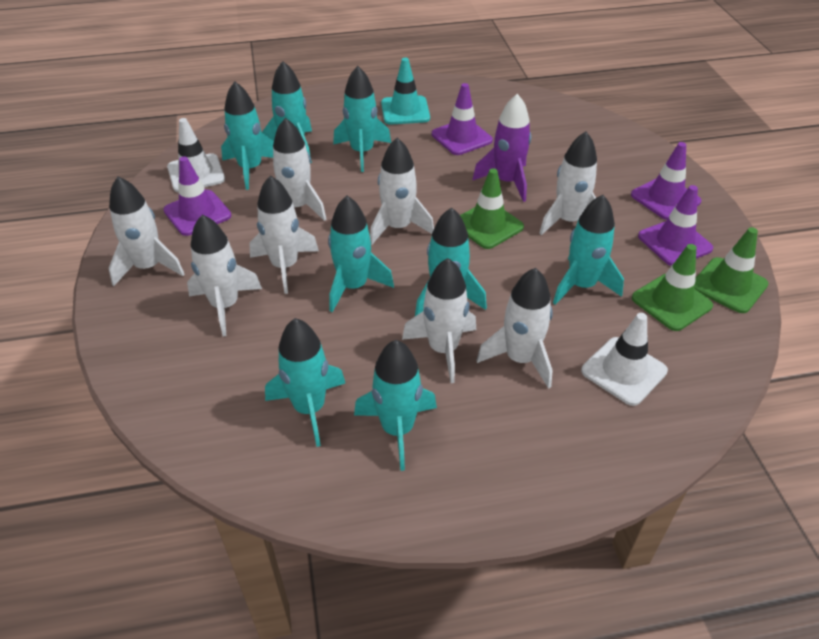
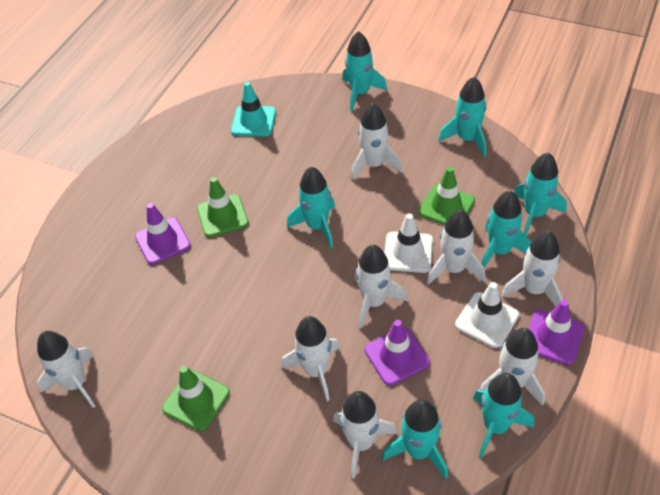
purple rocket: [472,94,531,202] = 1 -> none = 0
purple traffic cone: [163,156,231,236] [432,83,493,155] [631,142,701,220] [638,185,713,266] = 4 -> [135,203,191,265] [365,320,430,386] [529,300,585,365] = 3
turquoise rocket: [221,81,274,190] [262,61,312,163] [265,318,346,447] [328,196,394,312] [333,66,391,172] [354,340,437,471] [415,207,487,316] [553,195,624,305] = 8 -> [287,167,335,248] [342,31,387,111] [382,399,448,479] [439,77,487,157] [473,373,534,458] [481,190,531,268] [514,152,567,236] = 7

